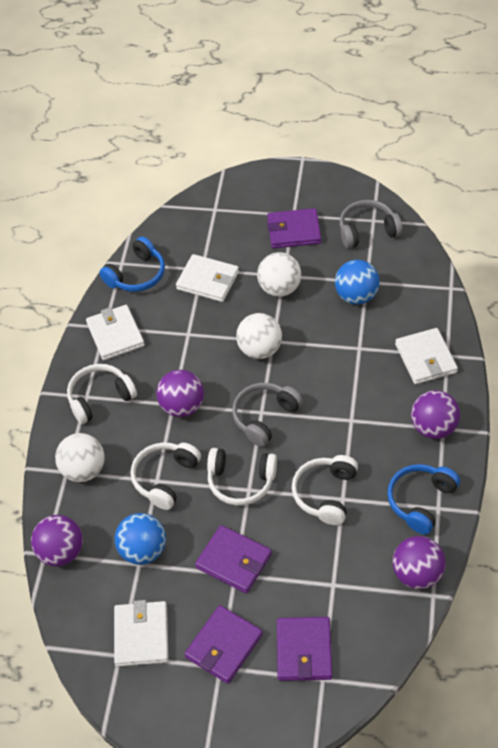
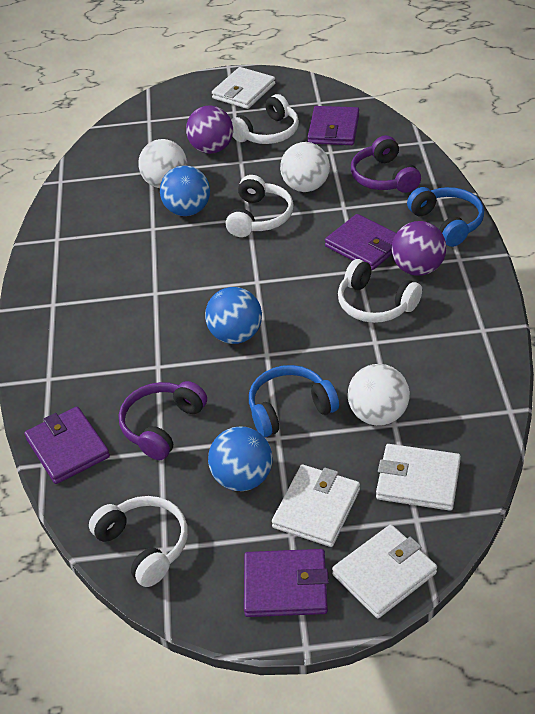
blue ball: [115,513,166,565] [335,260,380,304] = 2 -> [160,165,210,216] [205,287,262,344] [208,427,273,491] = 3
grey headphones: [232,383,303,447] [339,200,403,248] = 2 -> none = 0
purple ball: [31,515,83,566] [157,370,204,417] [393,536,446,589] [411,390,460,439] = 4 -> [186,105,233,154] [392,221,446,276] = 2
purple headphones: none = 0 -> [119,381,207,460] [351,135,421,193] = 2

